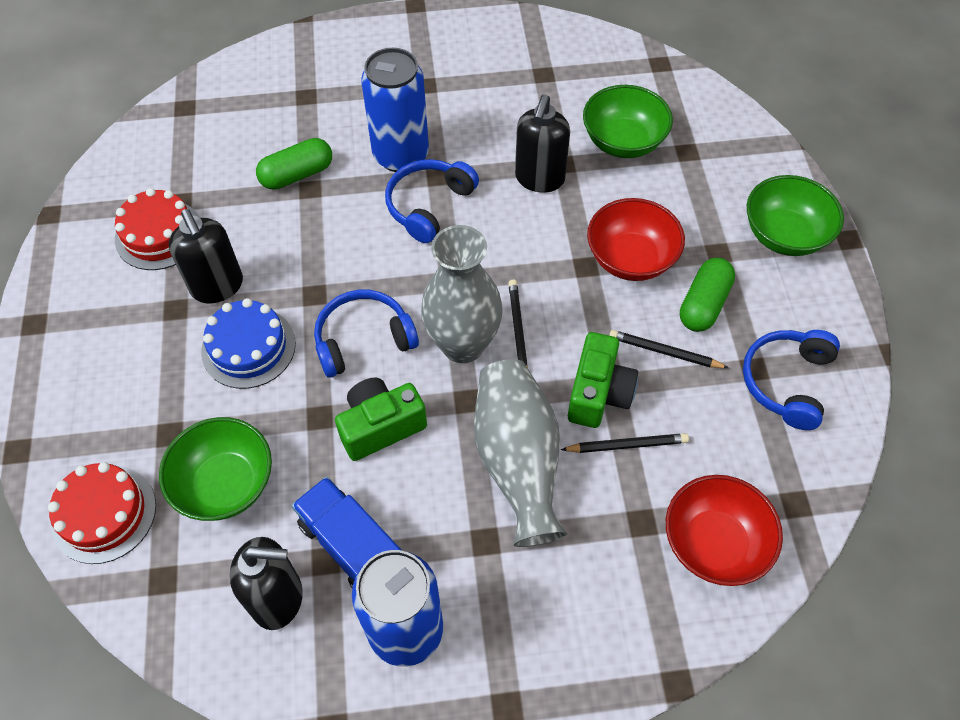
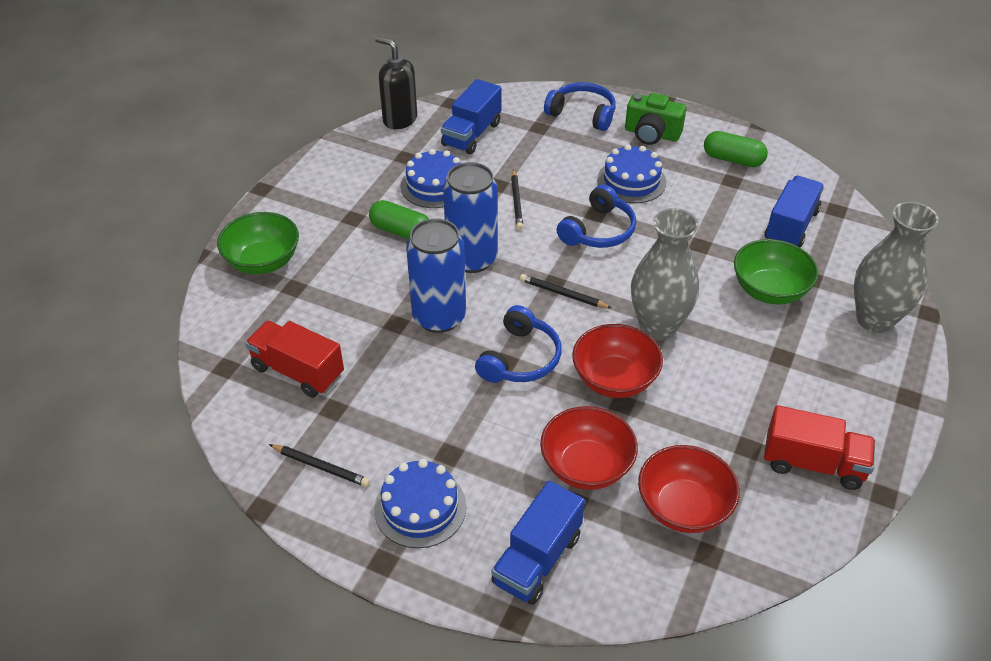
black soap dispenser: [169,209,243,304] [230,537,303,630] [515,94,570,193] = 3 -> [375,36,417,129] = 1
blue cake: [201,298,296,389] = 1 -> [374,459,466,548] [400,149,461,208] [597,144,666,203] = 3
blue truck: [292,477,402,588] = 1 -> [441,79,502,154] [491,481,585,605] [765,176,824,248] = 3
green bowl: [159,417,272,521] [583,85,673,158] [747,175,844,256] = 3 -> [217,212,299,274] [734,239,819,305] = 2
green camera: [335,378,427,461] [568,332,638,428] = 2 -> [625,93,686,145] = 1
red bowl: [587,198,685,281] [666,475,783,586] = 2 -> [540,406,638,490] [572,324,663,398] [638,445,740,533] = 3
red cake: [48,462,156,564] [115,188,200,270] = 2 -> none = 0
red truck: none = 0 -> [245,321,344,397] [764,405,875,490] = 2

